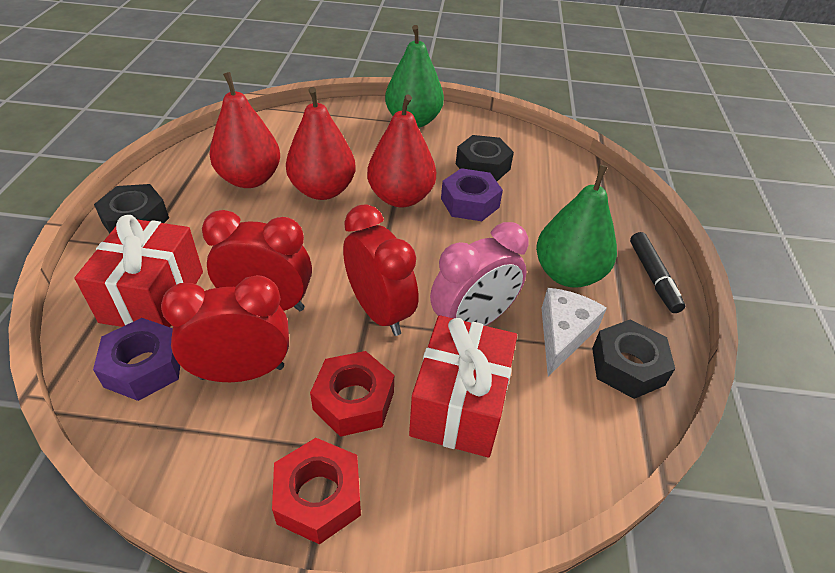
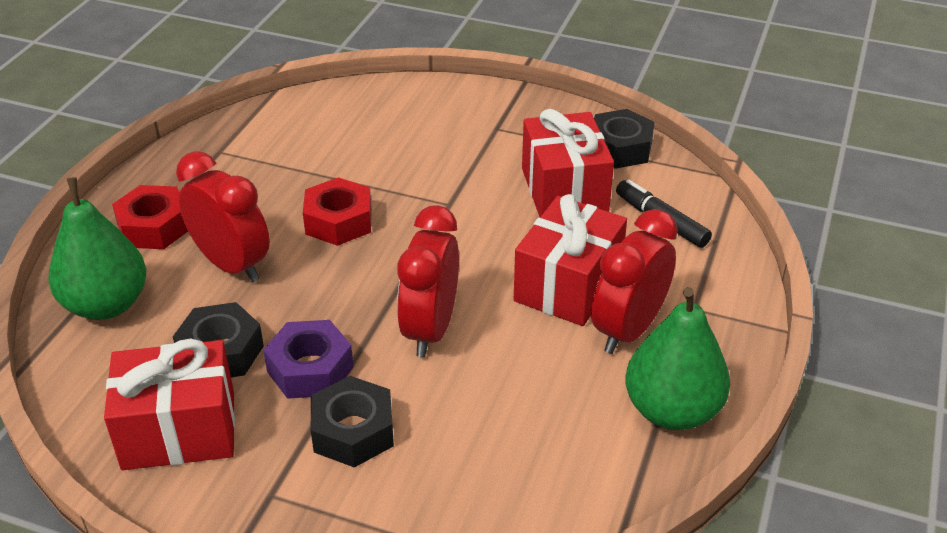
pink clock: [430,222,529,326] = 1 -> none = 0
purple nut: [93,318,180,401] [441,168,503,221] = 2 -> [263,320,354,399] = 1
red gift: [75,215,203,327] [409,315,517,457] = 2 -> [104,339,235,470] [514,194,627,326] [522,109,614,217] = 3
red pear: [209,72,280,188] [286,87,356,200] [367,95,436,208] = 3 -> none = 0
white cheese: [542,288,607,377] = 1 -> none = 0

